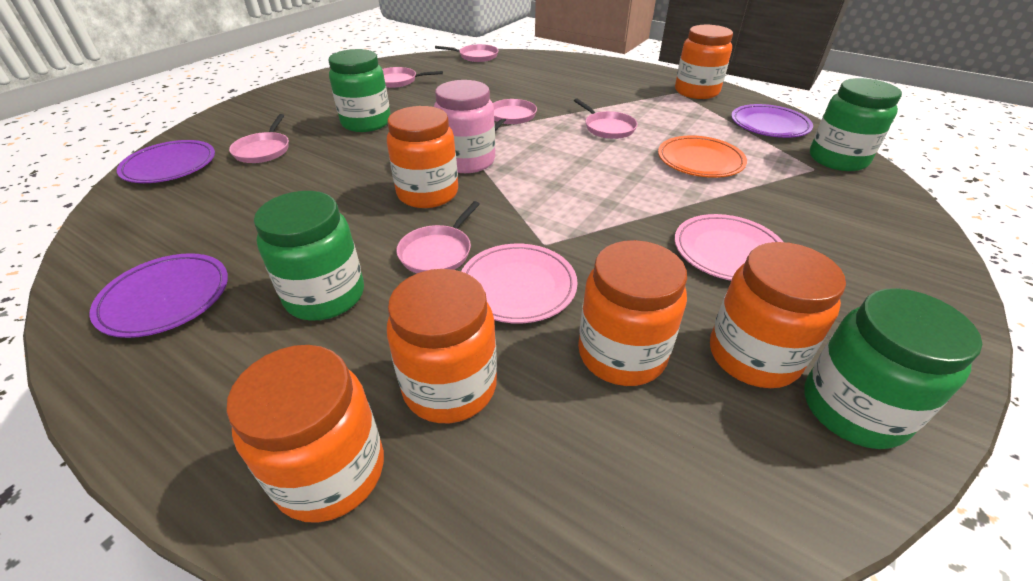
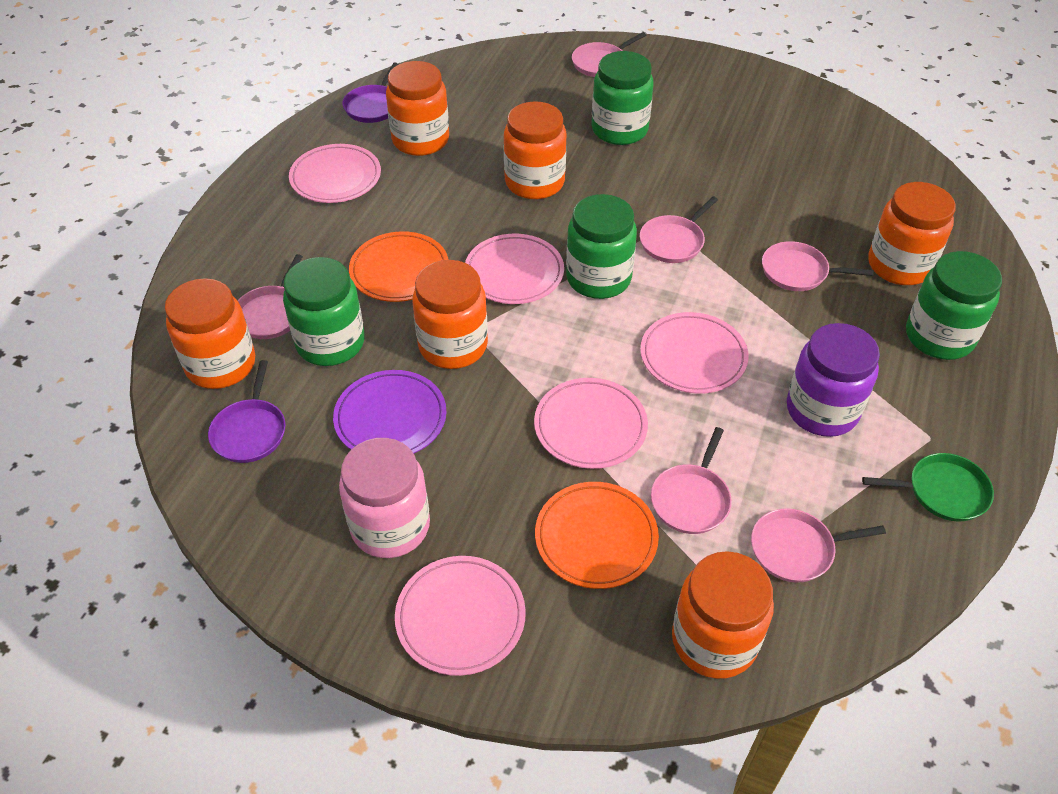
green pan: none = 0 -> [862,453,994,522] = 1
orange plate: [658,135,747,178] = 1 -> [349,231,449,302] [535,482,659,589] = 2
pink plate: [461,244,578,324] [675,214,783,281] = 2 -> [289,144,381,203] [395,556,526,676] [465,234,564,304] [534,378,648,469] [640,312,749,394] = 5
purple jar: none = 0 -> [787,323,880,437] = 1
purple pan: none = 0 -> [208,360,285,463] [342,63,399,123] = 2
purple plate: [90,253,228,338] [117,140,215,183] [731,104,813,138] = 3 -> [333,370,447,454] = 1

